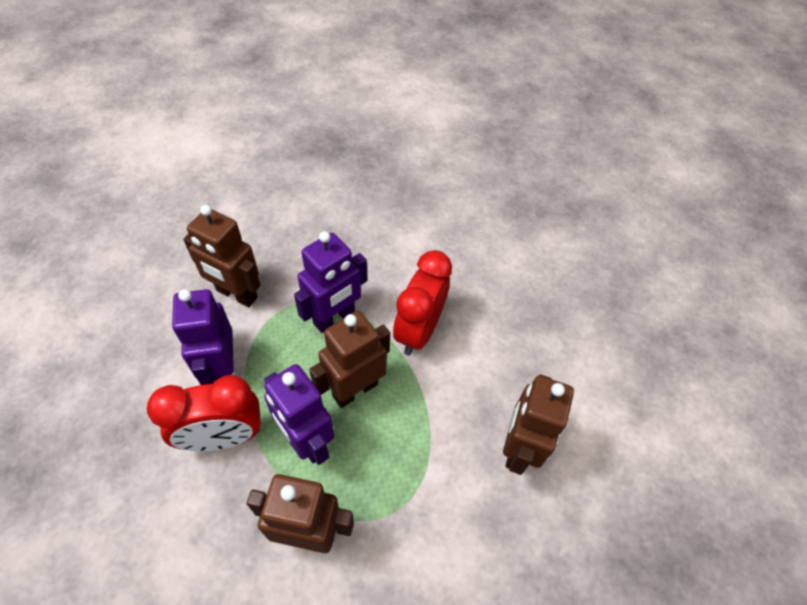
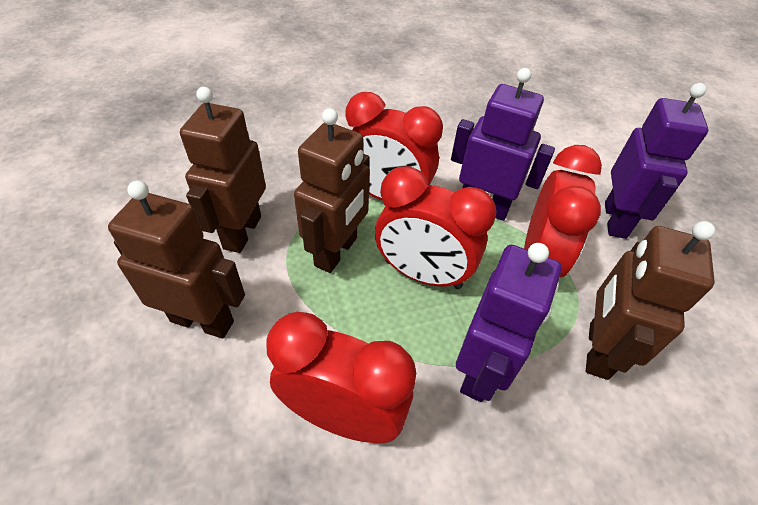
red clock: [147,375,261,452] [393,250,452,355] = 2 -> [266,312,416,443] [345,92,443,201] [375,166,497,289] [524,145,602,278] = 4

